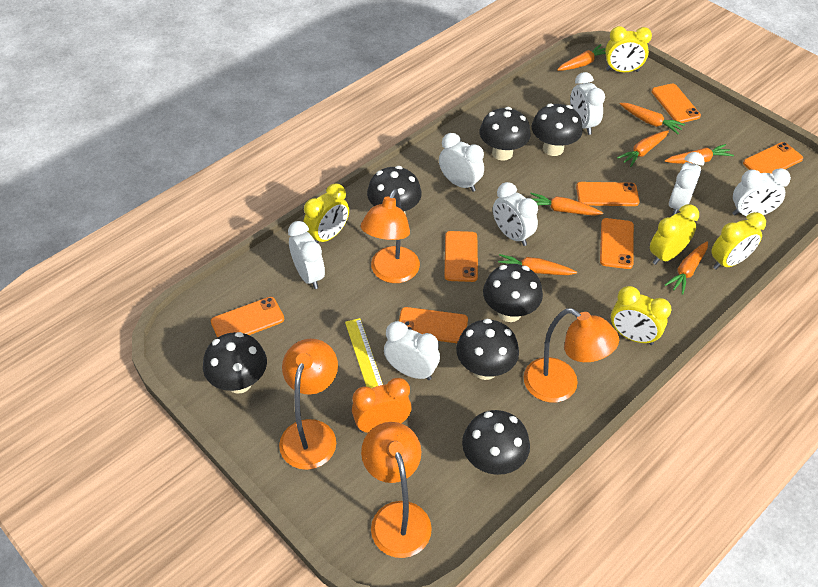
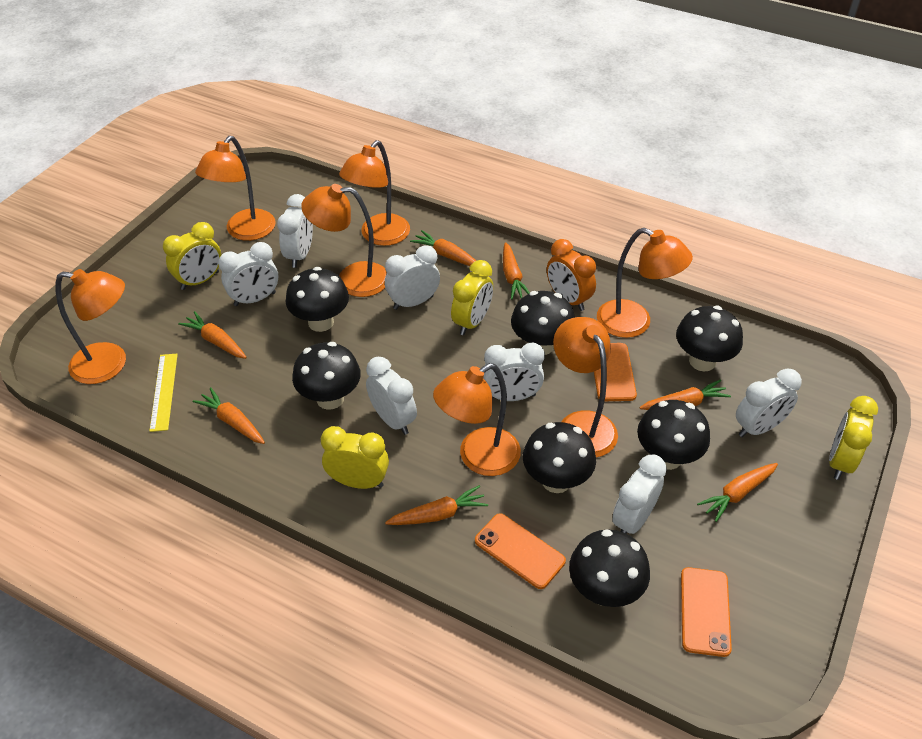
orange lamp: [279,339,338,470] [361,189,420,283] [361,422,432,558] [524,308,619,403] = 4 -> [56,269,126,384] [195,136,276,241] [301,184,387,297] [339,140,410,246] [433,363,521,476] [553,317,618,458] [597,228,693,338] = 7
orange phone: [211,297,284,338] [399,307,468,343] [445,231,478,282] [576,182,640,206] [600,218,634,269] [652,83,701,123] [743,142,803,174] = 7 -> [475,513,566,589] [594,343,637,401] [681,567,732,657] = 3
yellow clock: [303,183,349,243] [605,26,652,72] [611,286,672,345] [650,204,699,265] [711,212,766,269] = 5 -> [163,222,221,290] [321,426,389,489] [451,260,493,335] [829,396,878,480] = 4

